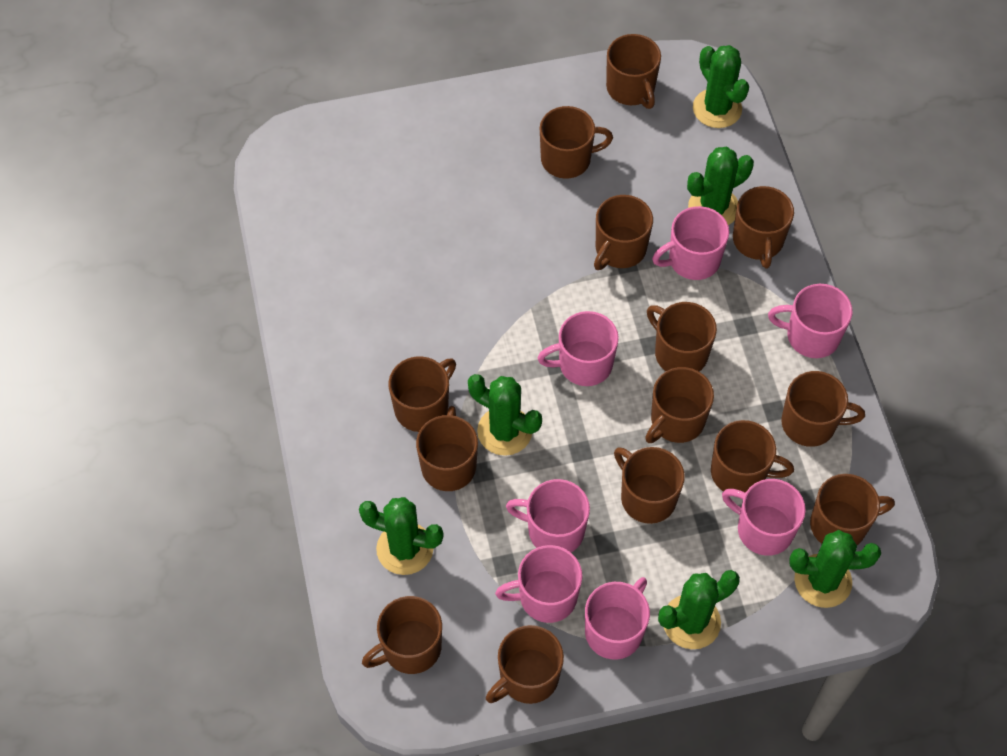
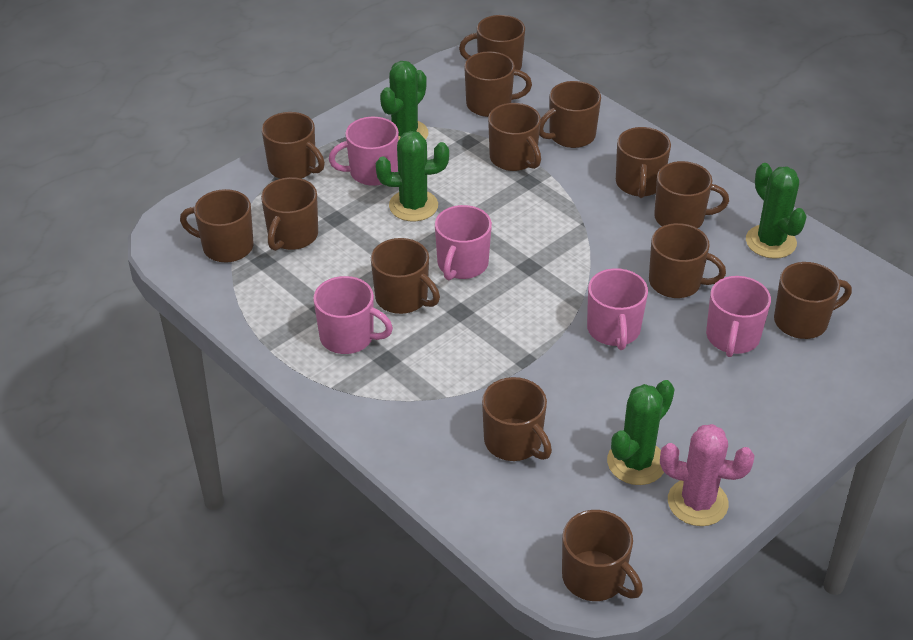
green cactus: [359,497,444,575] [468,374,542,456] [658,570,740,649] [687,147,754,225] [693,45,749,128] [789,530,881,608] = 6 -> [376,131,449,221] [380,61,428,141] [607,380,675,485] [746,163,807,259] = 4
pink cactus: none = 0 -> [660,424,755,526] = 1
pink mug: [495,545,582,623] [506,479,590,552] [538,311,619,386] [585,577,650,660] [652,206,729,280] [722,479,806,556] [768,284,852,358] = 7 -> [313,276,393,354] [329,117,399,186] [435,205,492,280] [587,268,648,350] [706,276,771,357] = 5

